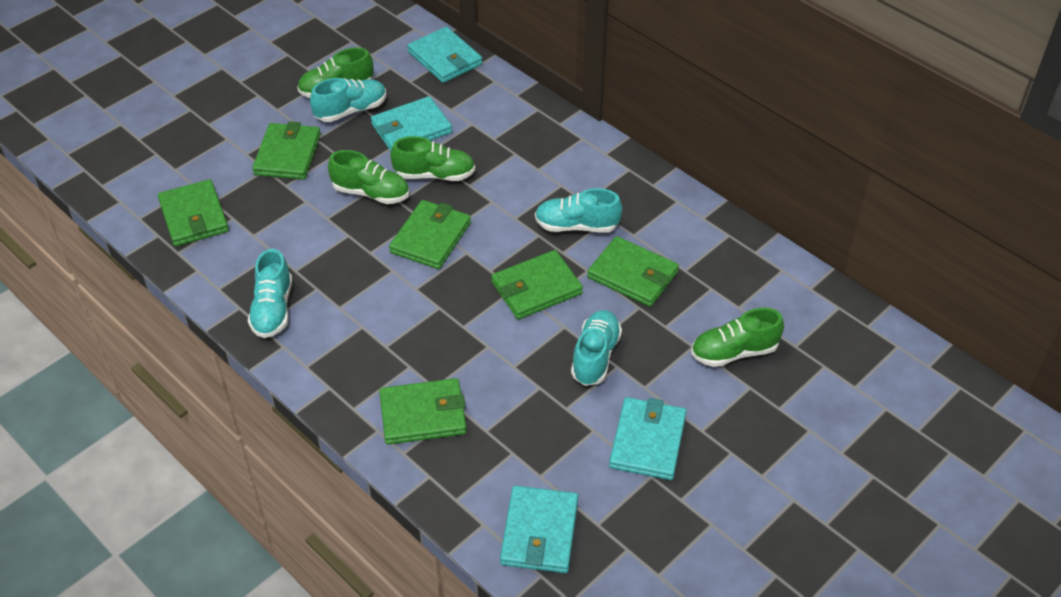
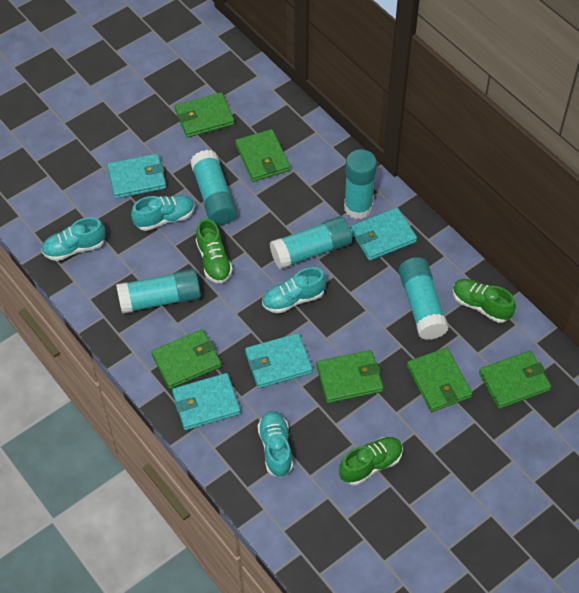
green shoe: [297,47,374,98] [328,150,409,204] [390,136,475,181] [691,308,784,367] = 4 -> [196,219,233,284] [339,437,403,485] [453,279,516,323] = 3
turquoise glue stick: none = 0 -> [116,269,201,314] [190,150,237,225] [270,216,352,269] [344,149,377,219] [398,257,449,340] = 5

